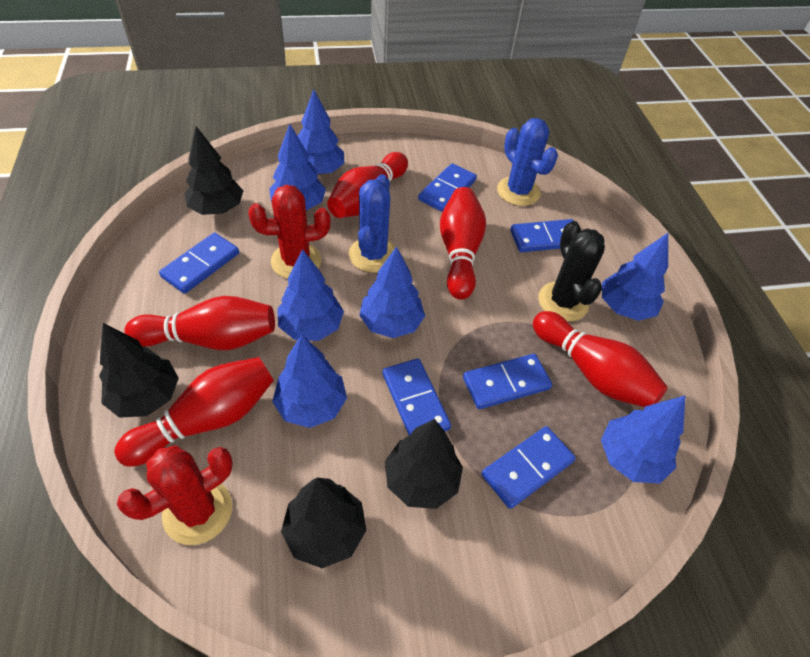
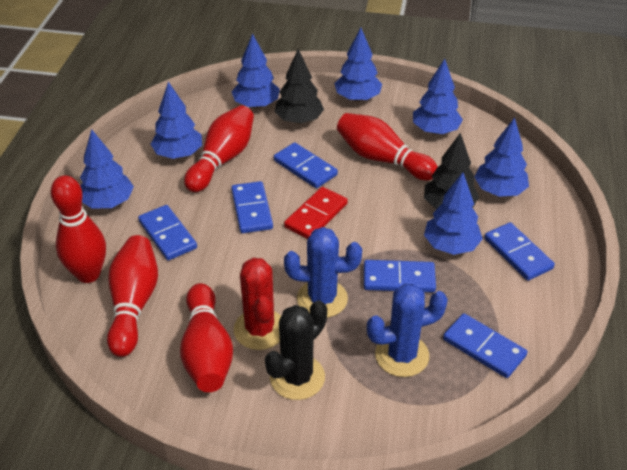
black tree: [99,323,179,418] [185,126,243,215] [281,478,367,568] [385,419,463,509] = 4 -> [275,49,324,124] [424,133,479,209] = 2
red cactus: [117,445,233,545] [248,185,331,279] = 2 -> [234,258,281,350] = 1
red domino: none = 0 -> [284,187,348,239] = 1

